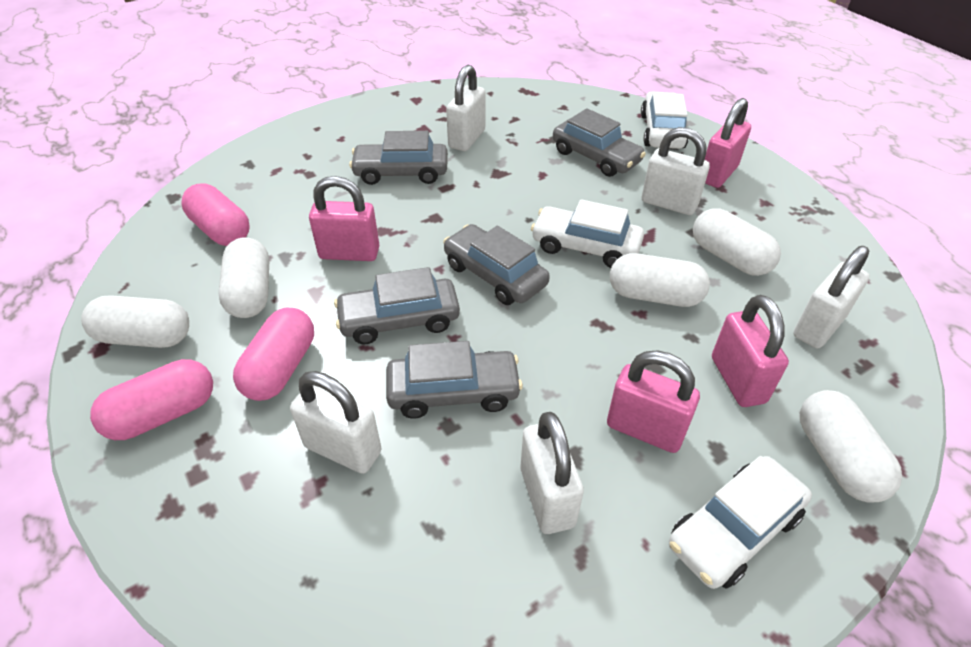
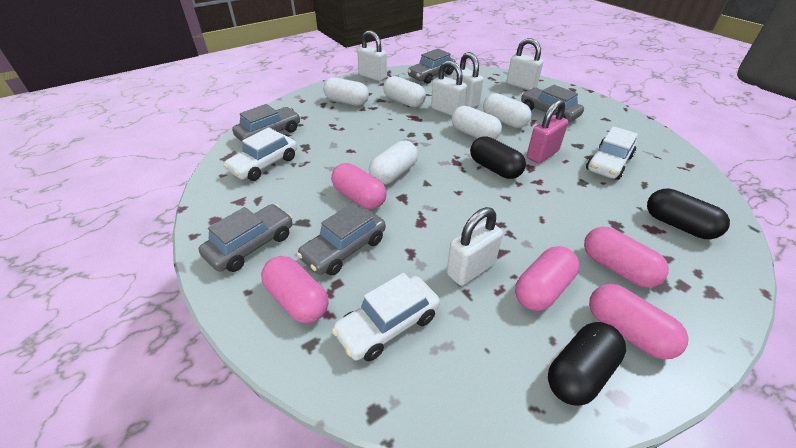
black capsule: none = 0 -> [470,136,526,179] [548,322,626,406] [647,189,730,239] = 3
pink capsule: [90,359,213,440] [181,184,250,246] [233,308,314,401] = 3 -> [261,256,328,323] [331,163,387,209] [515,246,580,311] [584,227,669,288] [589,284,688,359] = 5
pink padlock: [309,176,380,261] [607,351,700,453] [705,98,751,188] [712,295,789,407] = 4 -> [527,99,568,163] = 1

